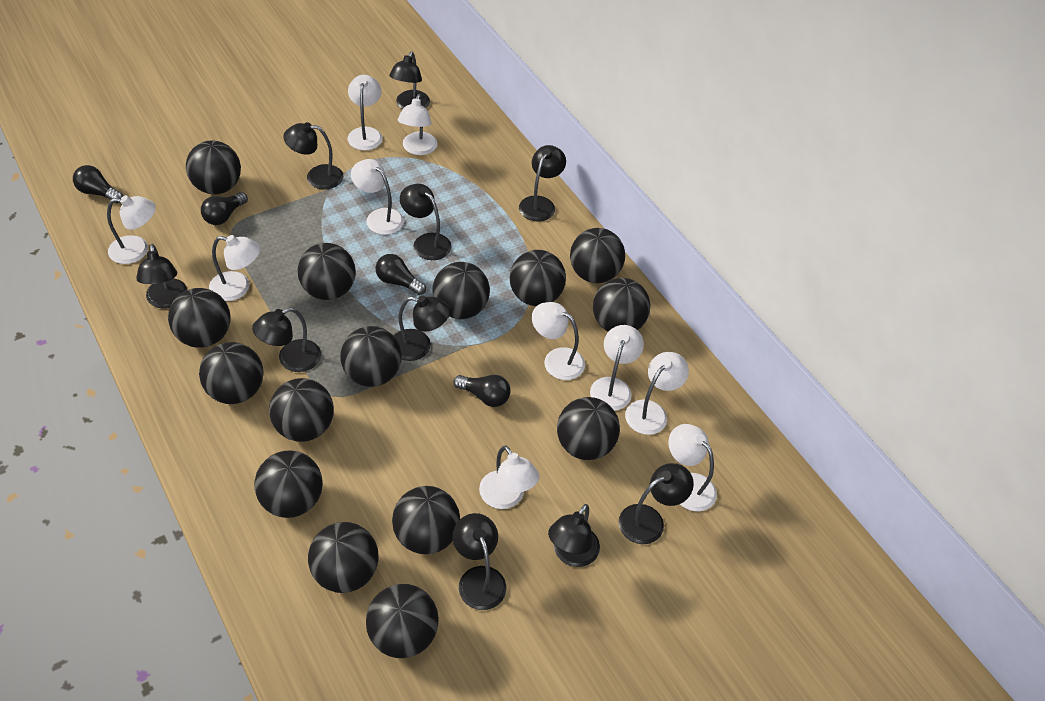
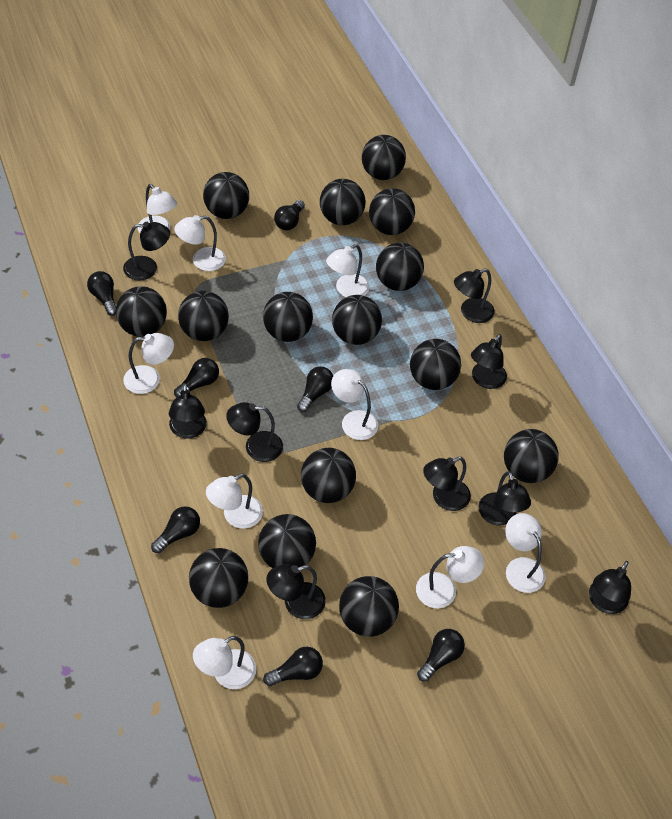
black lamp: [136,244,187,309] [252,308,321,372] [284,122,343,189] [389,52,430,109] [394,295,450,361] [400,184,452,260] [453,513,506,610] [519,145,566,222] [548,504,600,567] [619,463,694,544] = 10 -> [123,222,170,281] [169,383,207,439] [226,402,283,462] [266,564,326,619] [423,457,471,511] [454,269,495,323] [471,334,507,389] [478,471,531,525] [589,561,631,614] = 9
black light bulb: [73,165,123,203] [201,192,248,225] [375,254,426,295] [454,375,511,407] = 4 -> [87,271,116,316] [151,506,200,553] [174,358,219,397] [263,647,323,686] [274,200,305,230] [297,367,333,412] [417,629,465,682] = 7
white lamp: [107,195,156,264] [209,235,260,301] [348,75,383,150] [351,159,404,235] [398,94,438,155] [479,446,539,509] [532,302,585,380] [590,325,644,411] [625,352,689,435] [668,424,717,511] = 10 -> [123,333,174,394] [138,184,177,233] [174,215,226,271] [193,636,256,689] [206,474,263,529] [326,244,370,297] [331,369,378,440] [416,546,484,609] [505,513,546,593] = 9

